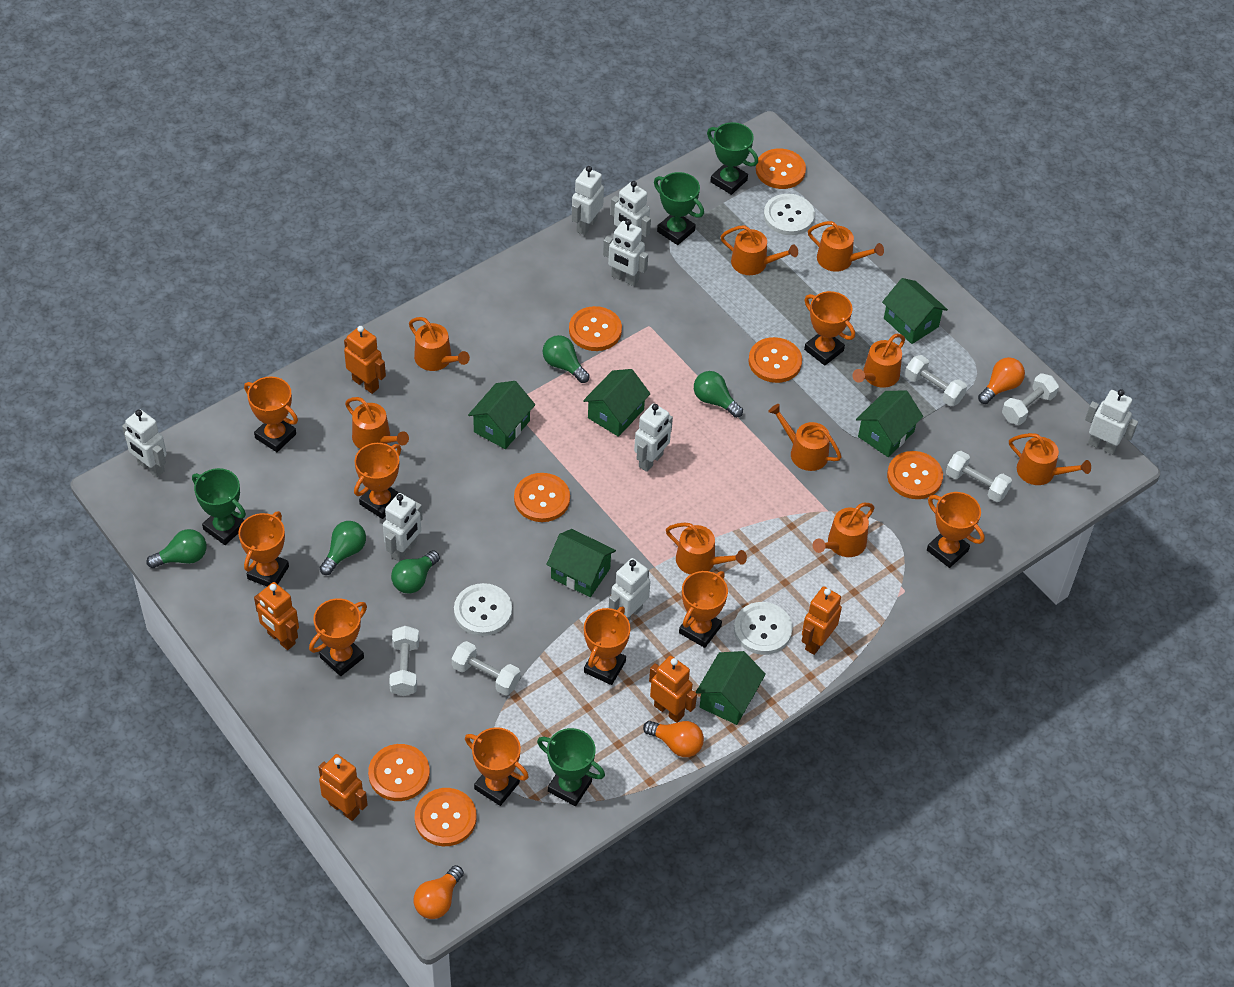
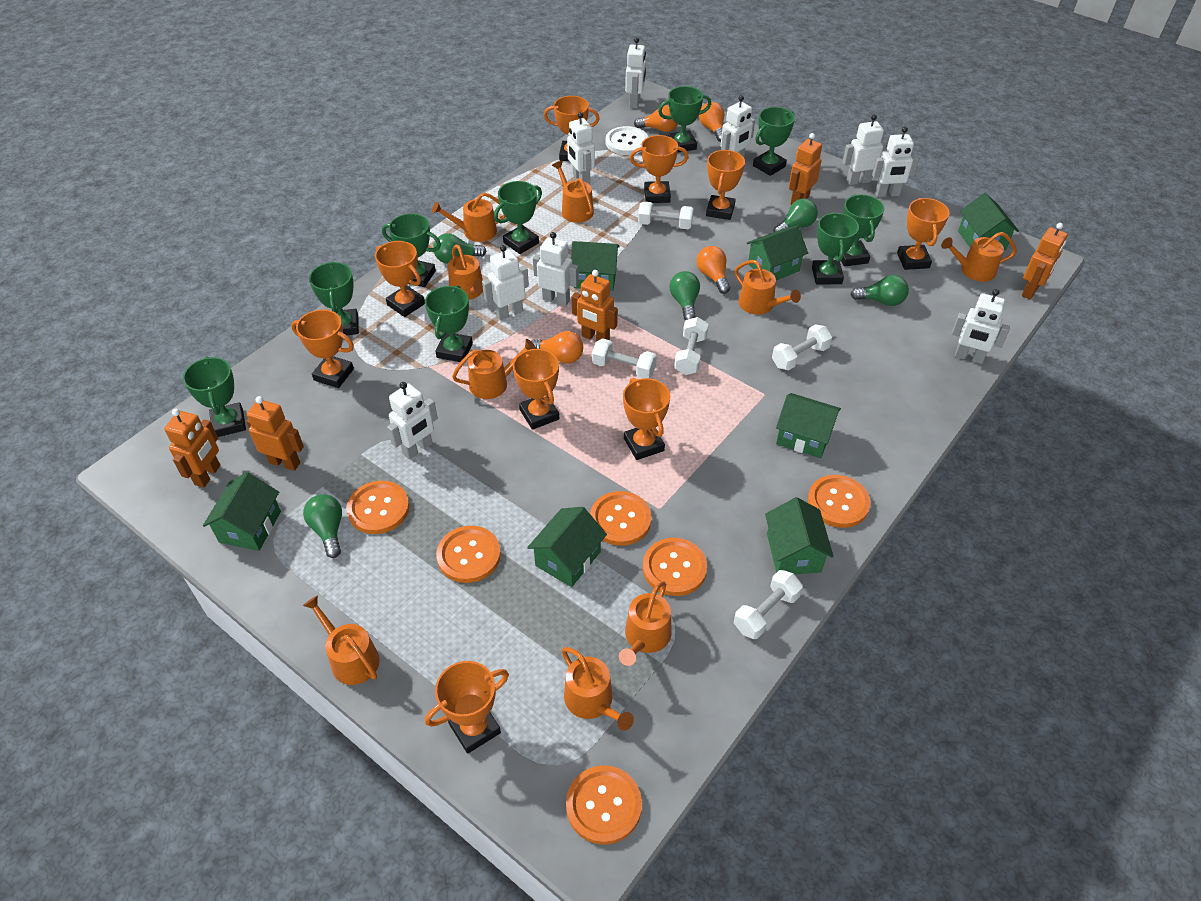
green house: [468,381,535,449] [546,529,616,597] [583,369,650,437] [696,651,766,725] [856,390,923,457] [882,278,948,344] = 6 -> [203,472,281,551] [527,507,607,587] [571,241,620,291] [747,225,808,280] [765,497,834,574] [776,393,841,458] [958,193,1019,250] = 7
green trophy: [192,468,246,545] [537,728,605,806] [654,172,704,245] [707,122,758,195] = 4 -> [183,356,246,437] [309,261,359,335] [382,214,441,287] [425,285,473,362] [494,181,542,254] [658,86,711,152] [753,107,795,176] [812,212,859,285] [841,194,885,267] = 9
orange button: [368,744,430,801] [415,788,477,846] [514,473,570,522] [569,306,622,351] [749,337,802,383] [756,149,806,189] [887,451,943,499] = 7 -> [346,481,410,534] [436,526,501,583] [566,765,642,845] [590,491,652,546] [643,538,707,596] [808,475,871,528] = 6
orange light bulb: [414,865,464,919] [643,721,704,757] [978,357,1025,404] = 3 -> [531,331,583,364] [634,105,678,132] [697,246,730,294] [699,102,725,142] = 4
white button: [454,583,512,636] [734,602,792,655] [764,194,815,235] = 3 -> [606,126,648,155] = 1
white robot: [122,409,167,477] [383,493,423,562] [572,166,604,235] [603,219,648,286] [609,558,651,621] [610,181,651,243] [634,403,673,472] [1085,389,1138,455] = 8 -> [387,382,438,460] [482,245,529,320] [533,232,579,306] [567,112,595,184] [625,37,646,108] [721,95,755,157] [842,114,887,185] [872,127,919,197] [952,289,1010,364] = 9

